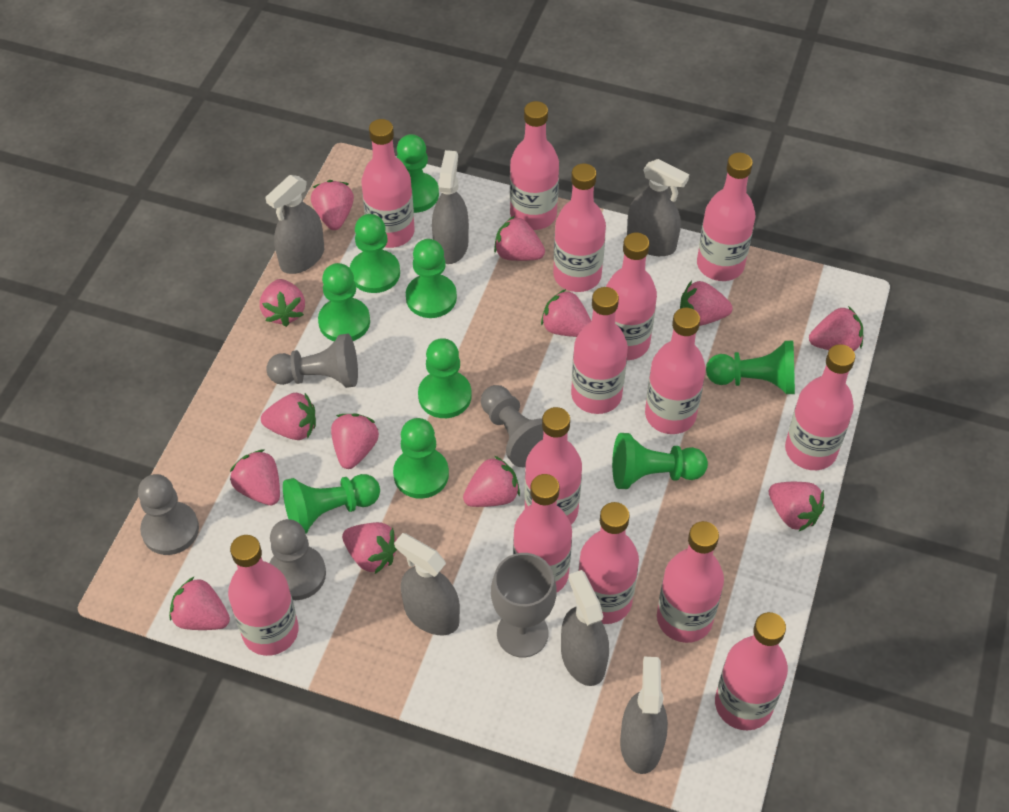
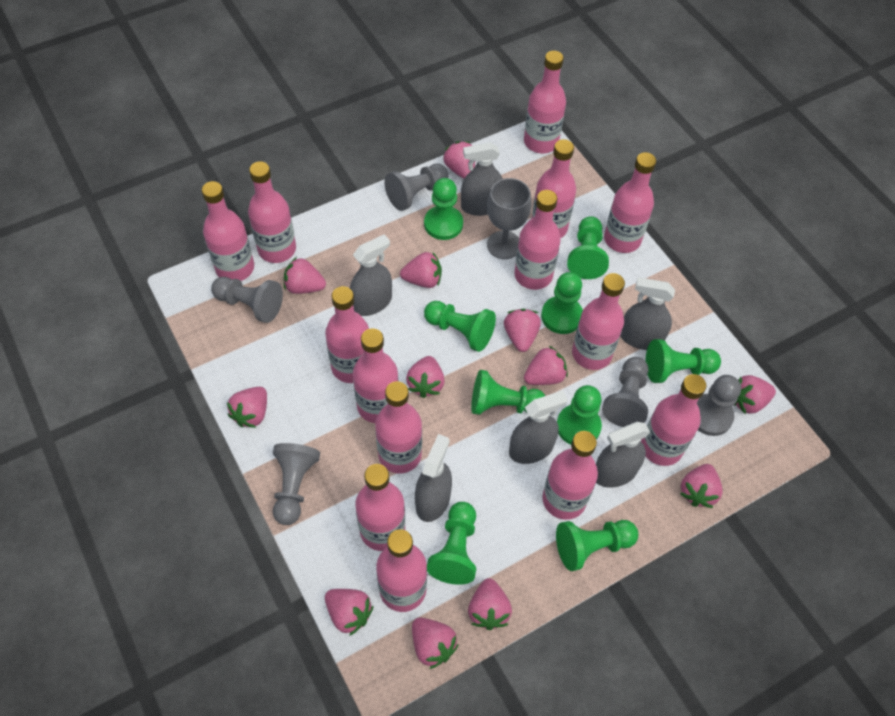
grey pawn: [138,474,199,555] [266,334,358,388] [269,519,326,600] [481,385,544,467] = 4 -> [211,277,283,323] [273,443,320,525] [384,164,449,211] [602,357,648,427] [697,375,741,436] = 5
pink strawberry: [169,577,230,630] [230,449,280,505] [260,279,305,327] [261,393,316,440] [311,180,354,230] [331,414,379,469] [342,522,397,574] [463,456,520,507] [494,216,545,261] [541,289,591,337] [680,281,733,326] [769,482,825,531] [809,306,863,351] = 13 -> [227,387,267,428] [284,257,326,294] [325,589,374,635] [400,251,442,288] [406,356,445,398] [412,618,459,669] [443,141,475,179] [468,578,512,630] [504,309,541,352] [524,346,568,385] [680,464,723,508] [734,375,776,414] = 12

